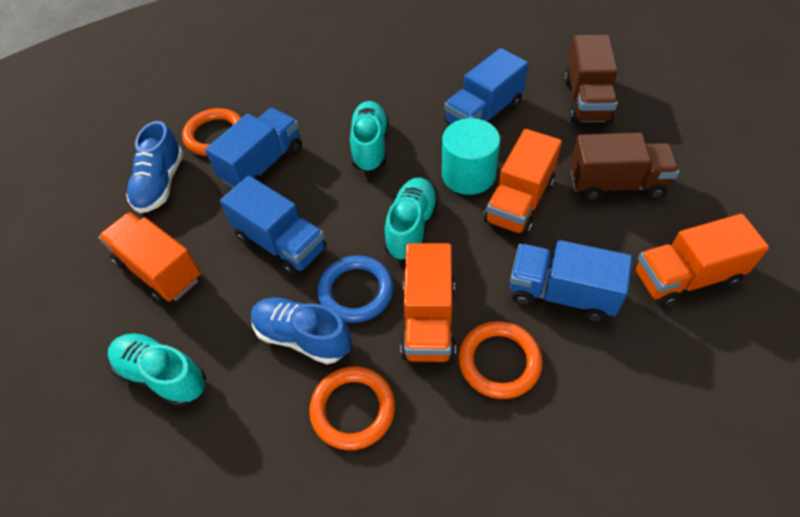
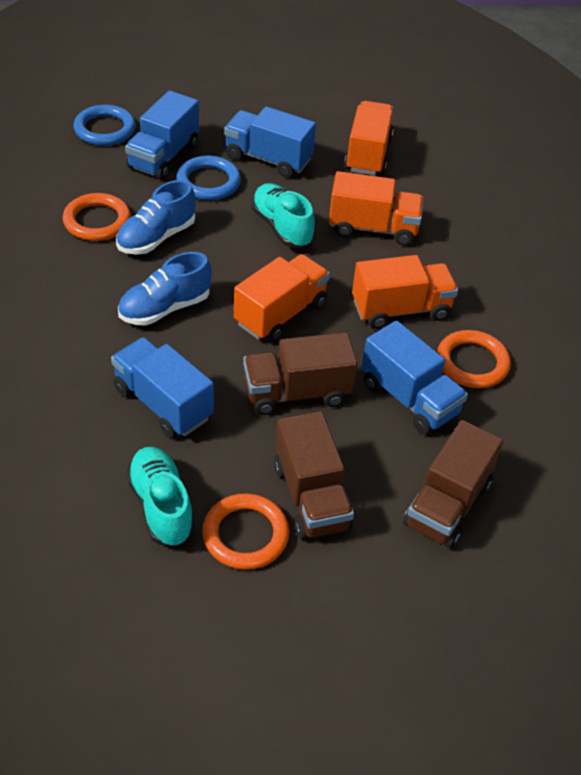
blue ring: [318,255,394,323] = 1 -> [74,105,136,146] [177,156,241,200] = 2
brown truck: [564,35,618,123] [570,133,679,201] = 2 -> [243,332,358,415] [274,411,354,540] [403,420,503,548] = 3
turquoise cylinder: [442,118,500,195] = 1 -> none = 0
turquoise shoe: [108,333,206,407] [350,101,388,172] [384,178,438,261] = 3 -> [126,447,195,546] [251,183,315,248] = 2

